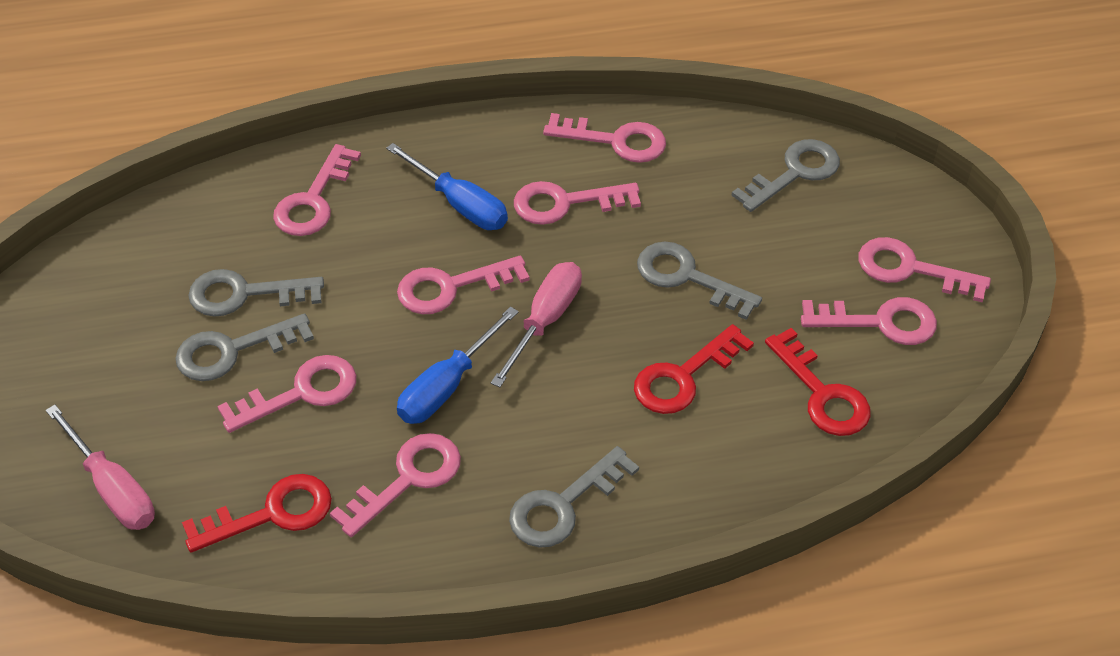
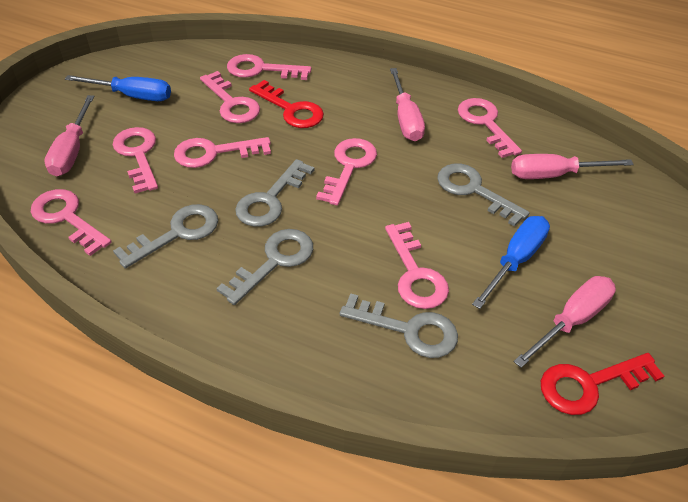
pink screwdriver: [46,405,155,530] [491,262,582,387] = 2 -> [44,95,95,176] [390,68,425,141] [511,154,634,179] [513,276,616,368] = 4
red key: [182,474,332,553] [634,324,754,414] [765,328,871,436] = 3 -> [249,80,324,128] [541,353,664,415] = 2

